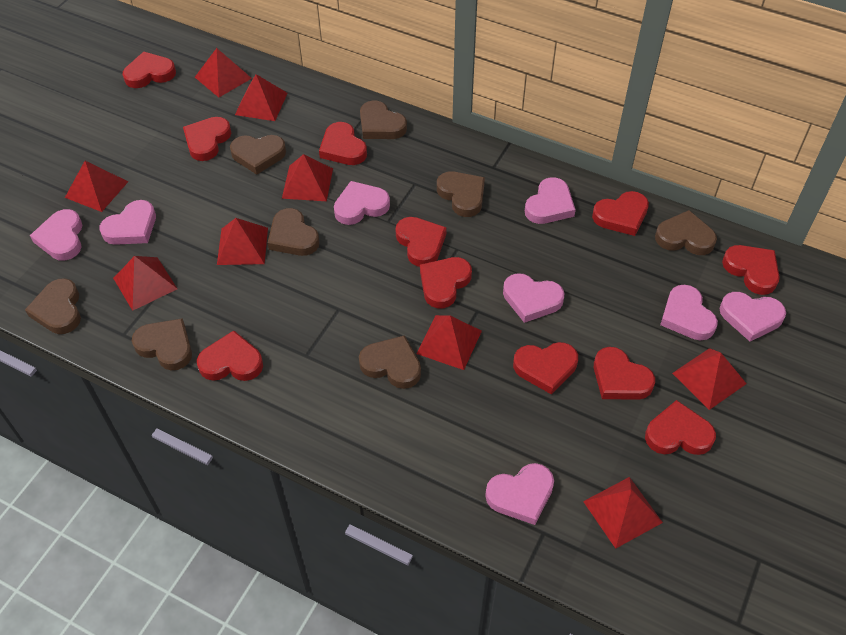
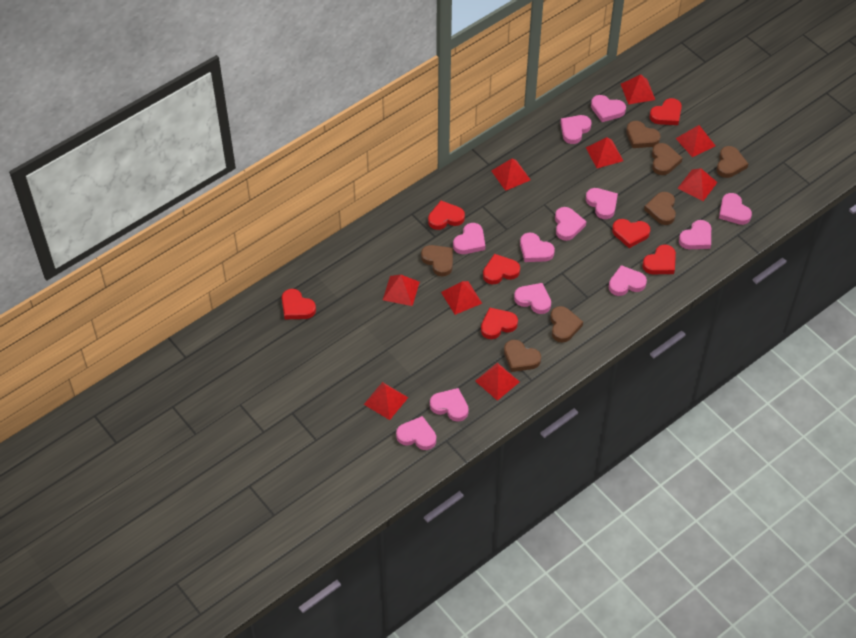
brown heart: [25,278,81,334] [132,318,192,370] [230,135,286,175] [268,208,320,256] [359,335,421,389] [360,100,407,139] [437,171,485,217] [655,210,717,255] = 8 -> [421,245,453,276] [504,340,541,372] [550,306,583,343] [626,121,660,148] [644,192,676,225] [652,143,682,175] [717,146,748,178] = 7
pink heart: [30,209,82,261] [100,200,156,245] [334,181,390,225] [485,463,554,525] [503,273,564,323] [525,177,576,224] [660,285,718,340] [719,292,786,342] = 8 -> [396,416,436,450] [430,388,469,422] [453,223,485,254] [514,283,551,314] [520,233,555,262] [555,207,586,241] [560,115,591,144] [586,188,618,219] [591,95,626,122] [609,265,647,296] [679,220,711,249] [719,193,752,225] = 12
red heart: [123,52,176,88] [183,117,231,161] [197,330,263,381] [319,122,367,165] [396,217,447,267] [420,257,472,308] [513,342,578,395] [592,191,649,236] [594,347,655,400] [645,400,716,455] [722,245,780,295] = 11 -> [282,289,316,319] [428,201,465,230] [481,308,518,339] [483,254,520,284] [612,219,650,248] [642,244,676,274] [649,98,682,125] = 7

